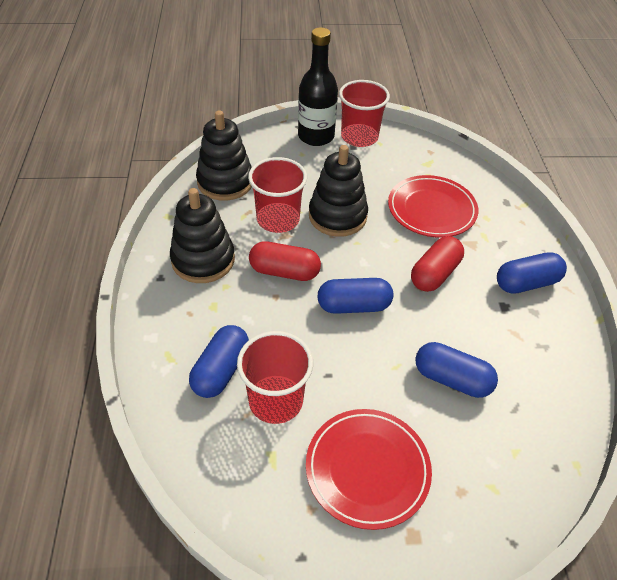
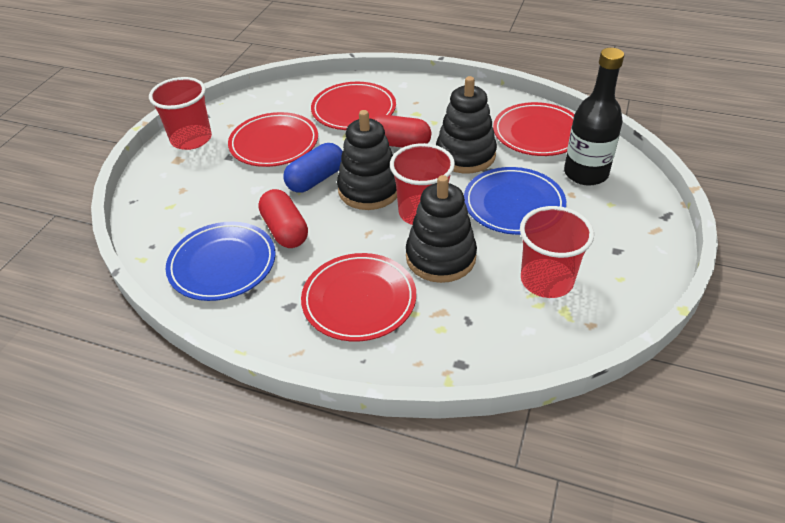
blue capsule: [189,325,249,398] [317,278,393,314] [415,342,498,398] [497,252,567,294] = 4 -> [283,143,343,193] = 1
blue plate: none = 0 -> [166,222,276,301] [464,167,566,235] = 2
red plate: [306,409,432,530] [388,175,478,238] = 2 -> [228,112,318,167] [301,253,416,341] [311,82,396,130] [493,102,575,156] = 4

